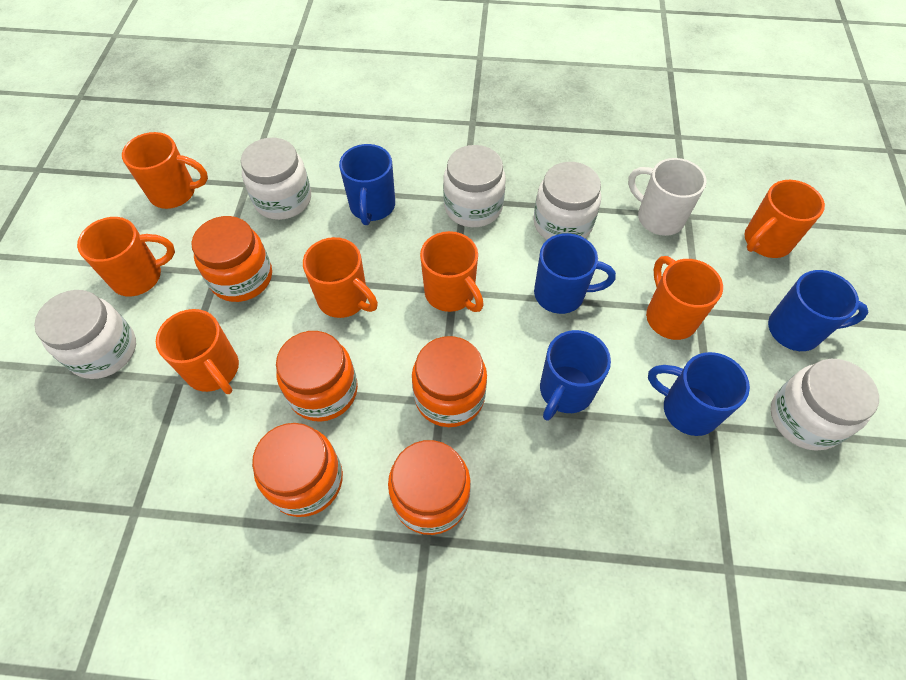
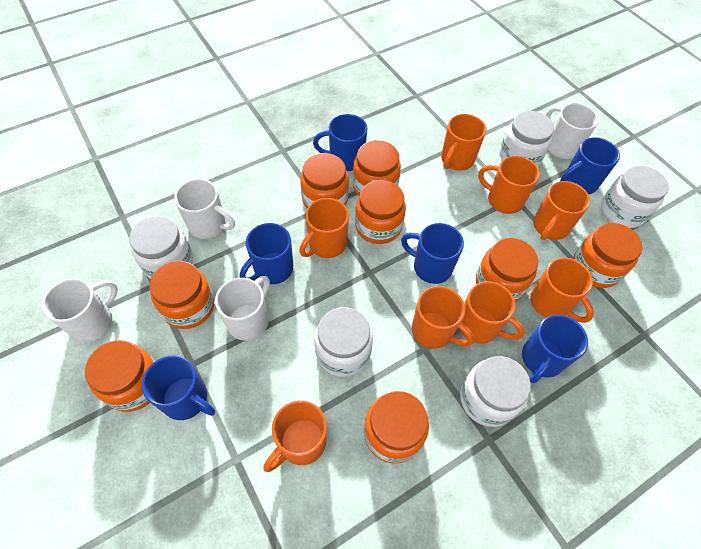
blue mug: [339,144,395,225] [534,233,616,314] [540,330,611,421] [648,352,750,436] [768,270,869,351] = 5 -> [142,356,215,420] [240,223,293,284] [313,114,368,171] [401,223,464,284] [522,315,588,383] [560,137,620,194] = 6
orange jar: [191,216,272,302] [252,423,343,517] [276,331,358,422] [388,440,471,535] [412,336,487,427] = 5 -> [85,340,155,412] [149,261,214,329] [300,153,349,208] [352,140,401,196] [355,180,406,244] [364,391,429,464] [476,238,539,302] [573,223,643,288] = 8
orange mug: [77,217,175,296] [122,132,208,209] [156,309,239,394] [303,237,378,318] [420,231,484,312] [646,256,723,340] [744,180,825,258] = 7 -> [263,400,327,472] [299,198,349,258] [412,286,474,349] [441,114,486,171] [459,281,525,344] [478,156,540,214] [530,258,594,323] [533,181,590,240] = 8
white mug: [628,158,707,236] = 1 -> [42,279,118,342] [174,179,235,239] [215,276,270,341] [546,103,599,159] = 4

